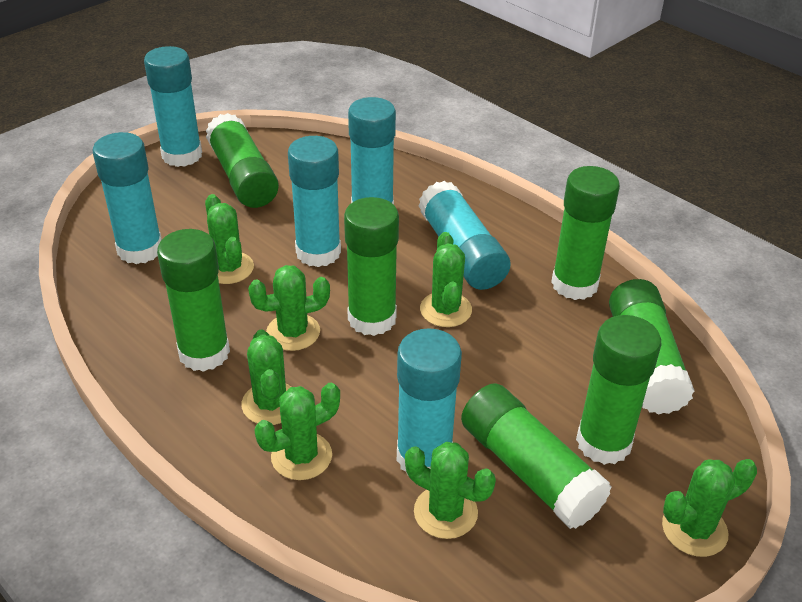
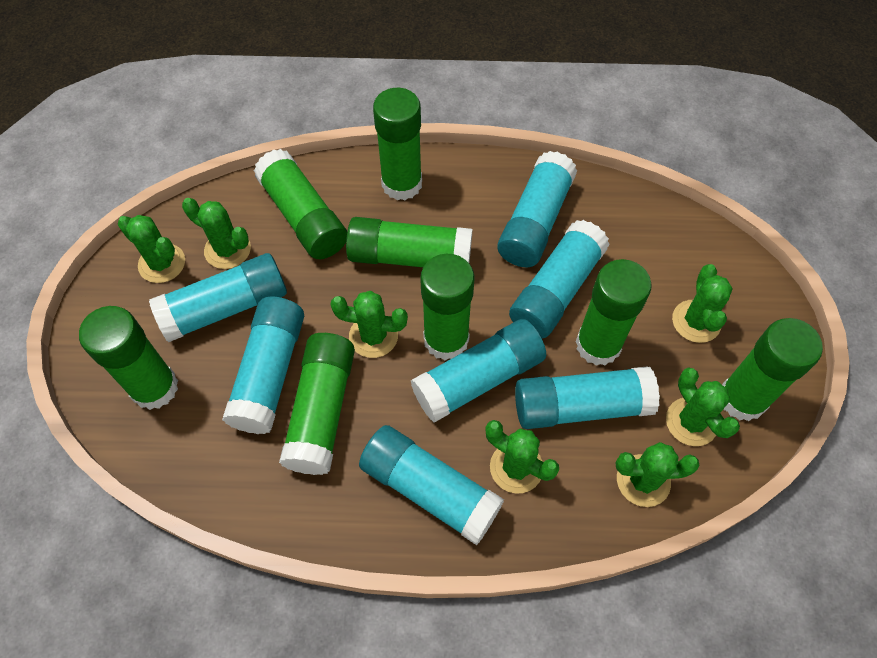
green glue stick: [157,229,230,372] [205,113,279,208] [344,197,399,336] [461,383,611,529] [551,166,620,300] [576,315,662,465] [609,279,694,415] = 7 -> [79,306,178,410] [254,149,347,259] [279,333,355,475] [346,217,472,267] [373,88,422,200] [420,254,475,360] [576,259,652,366] [722,318,823,421] = 8
turquoise glue stick: [93,132,162,264] [144,46,202,167] [288,136,341,267] [348,97,396,205] [397,328,462,475] [418,181,511,290] = 6 -> [149,253,287,342] [222,297,304,434] [359,425,504,545] [411,319,546,422] [497,151,577,267] [509,220,610,339] [515,367,660,429] = 7

